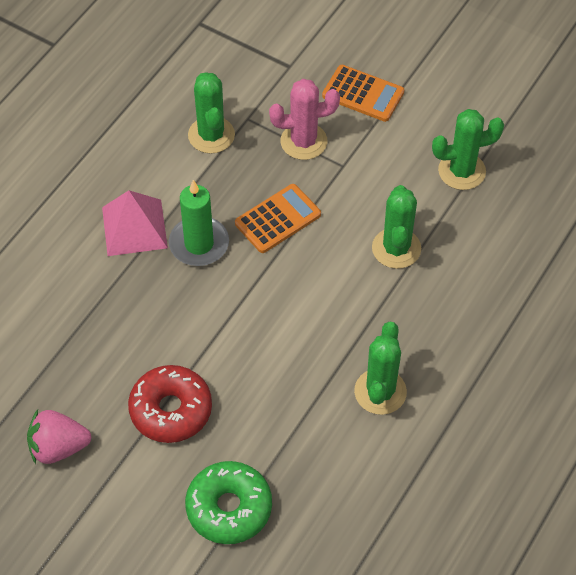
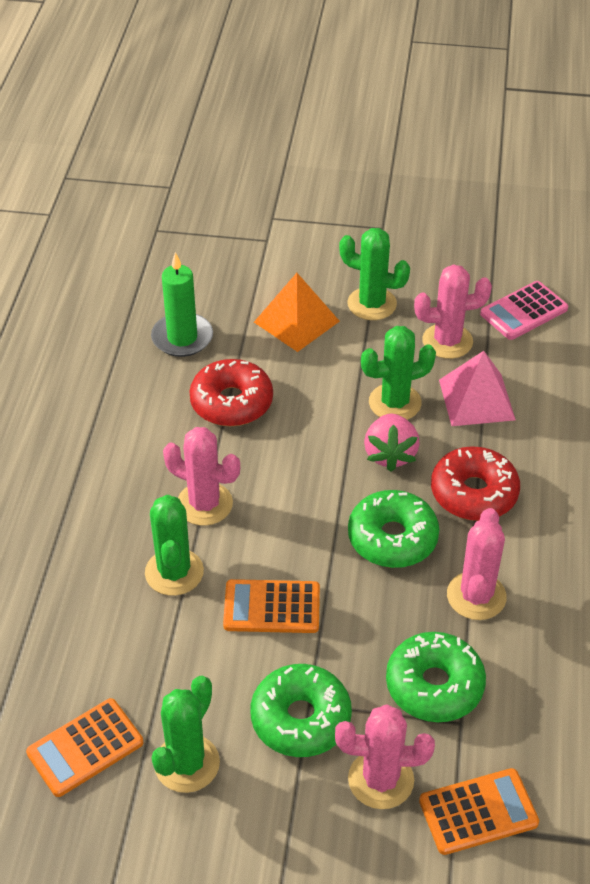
green donut: [185,461,272,544] = 1 -> [251,664,352,757] [348,490,439,568] [386,632,486,722] = 3
orange calculator: [235,184,321,253] [322,65,404,122] = 2 -> [26,698,143,797] [223,579,320,633] [419,768,539,855] = 3
orange pyramid: none = 0 -> [254,273,340,352] = 1
pink cactus: [269,79,340,160] = 1 -> [163,427,240,526] [335,704,435,809] [414,265,492,359] [447,508,507,620] = 4
pink calculator: none = 0 -> [480,281,568,340] = 1
red donut: [128,365,212,443] = 1 -> [189,359,273,426] [431,446,520,521] = 2

